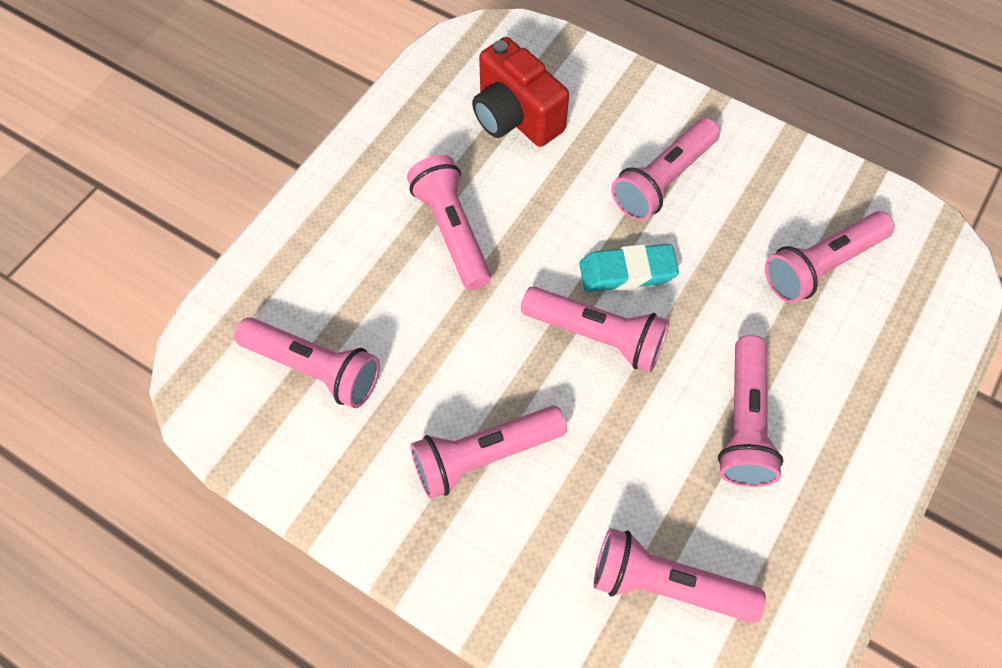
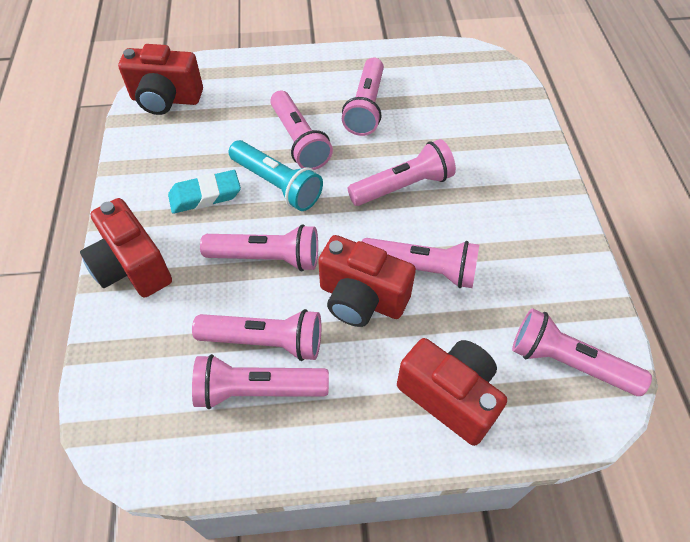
red camera: [472,37,569,147] = 1 -> [80,198,172,297] [118,44,203,115] [318,235,416,327] [397,338,507,446] = 4
turquoise flashlight: none = 0 -> [229,140,323,211] = 1

